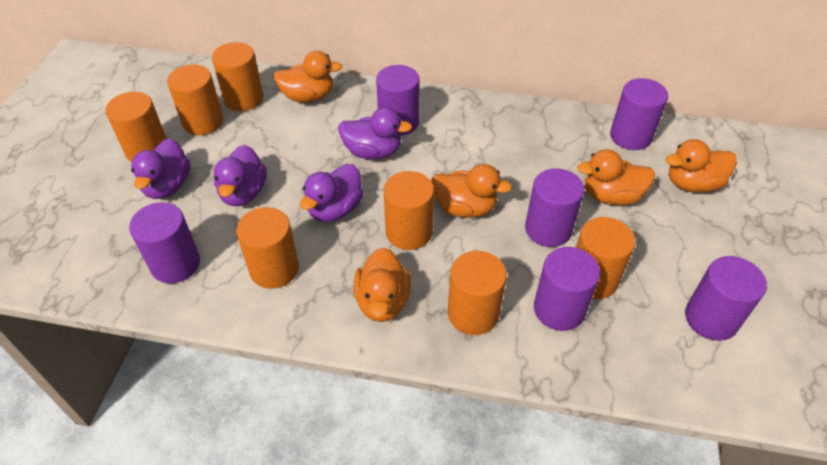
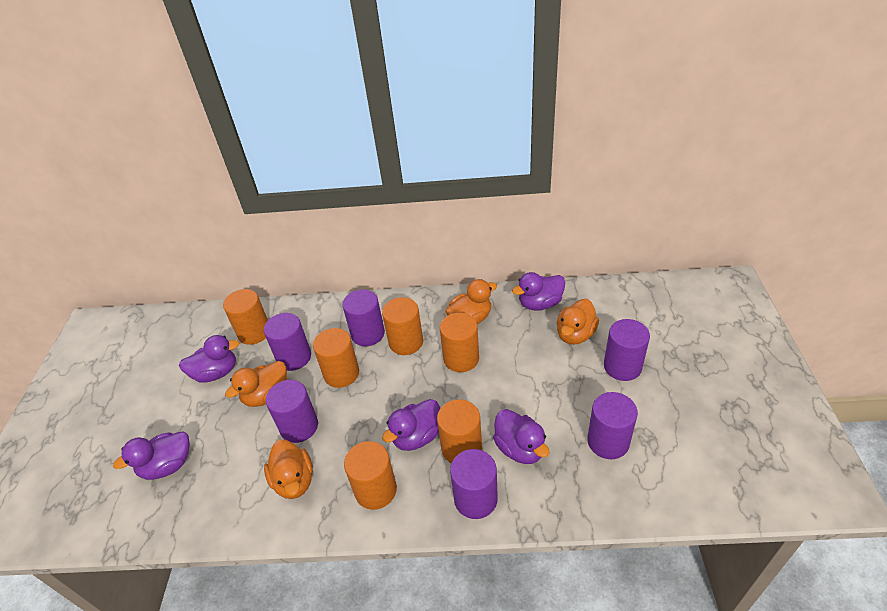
orange cylinder: [106,92,167,162] [167,65,223,135] [212,42,263,111] [236,207,299,289] [384,171,434,250] [448,251,507,335] [576,217,635,299] = 7 -> [223,289,268,345] [313,328,359,388] [344,441,397,510] [382,297,423,355] [437,399,482,463] [440,313,479,372] = 6
orange duck: [273,51,342,103] [354,247,411,322] [431,164,512,218] [577,149,655,205] [666,139,737,193] = 5 -> [225,361,287,407] [264,440,313,499] [445,279,497,325] [557,299,599,345] = 4
purple duck: [131,138,190,199] [214,145,267,206] [300,164,364,222] [338,107,412,160] = 4 -> [113,431,190,480] [179,335,239,383] [382,399,440,451] [493,409,549,464] [512,272,565,311] = 5

